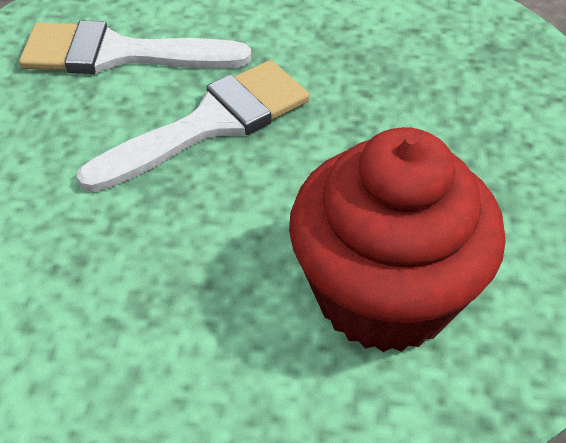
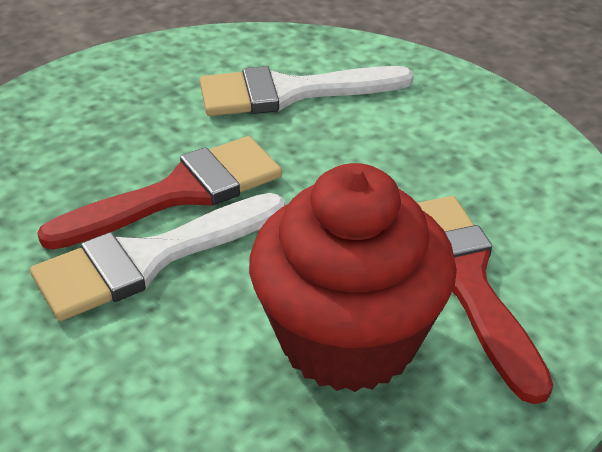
red brush: none = 0 -> [37,136,282,250] [417,196,553,404] = 2

